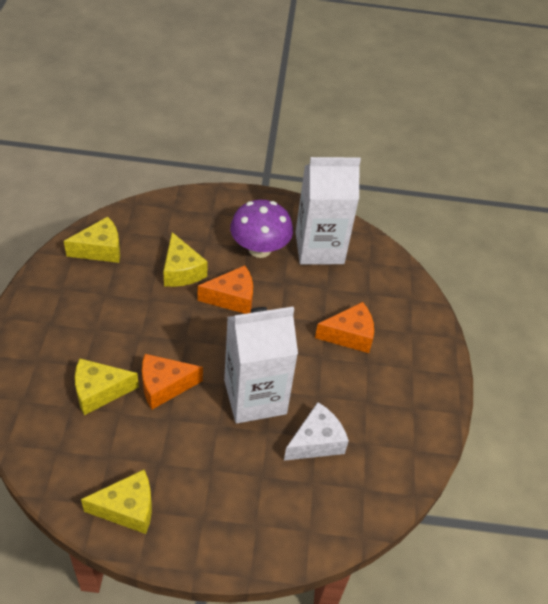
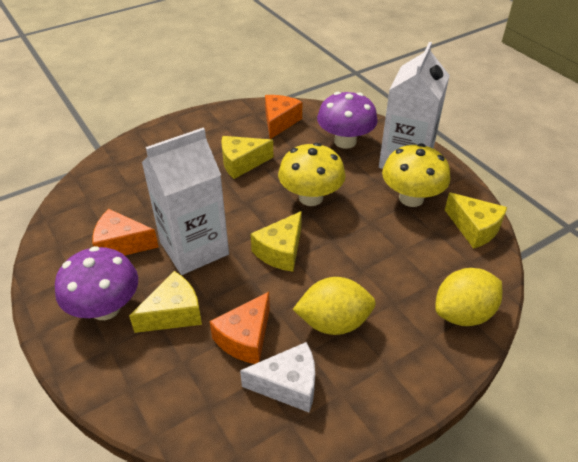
purple mushroom: [230,200,293,258] = 1 -> [55,246,138,320] [317,92,378,149] = 2
yellow lemon: none = 0 -> [293,277,376,335] [435,268,502,326] = 2
yellow mushroom: none = 0 -> [278,143,346,206] [382,143,450,207] = 2

